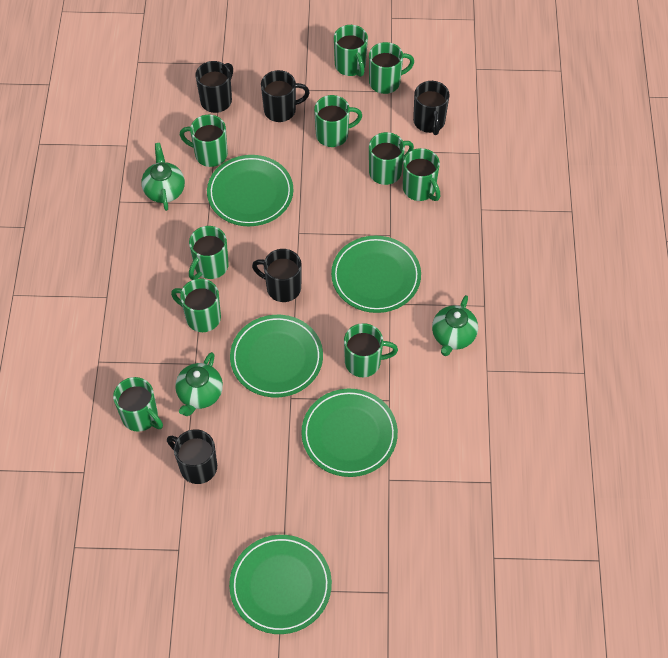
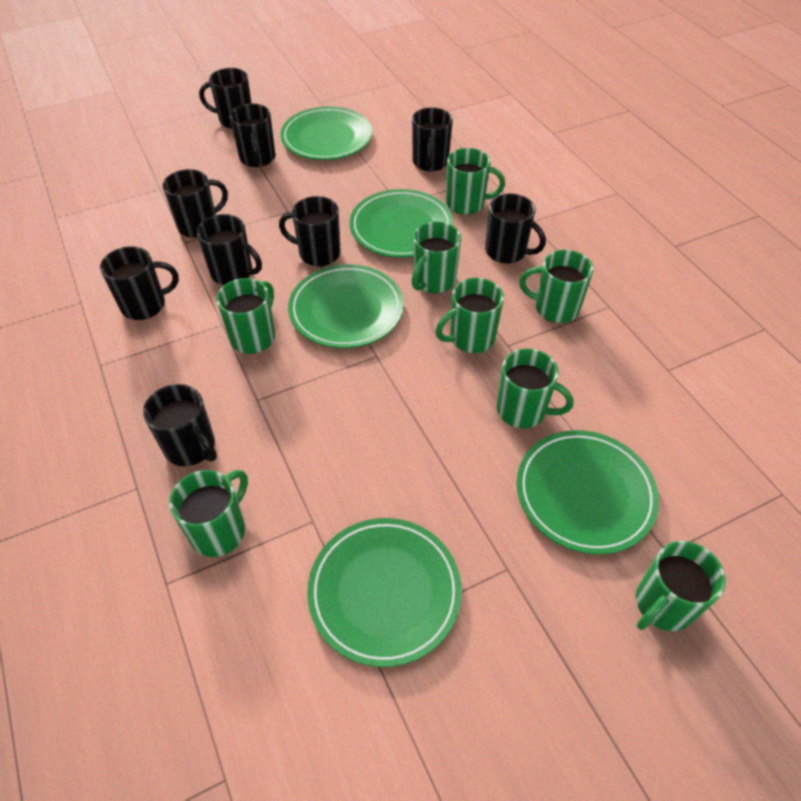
black mug: [167,429,217,484] [195,61,233,113] [252,249,302,302] [261,70,310,122] [413,81,450,135] = 5 -> [100,246,179,320] [143,384,217,466] [163,169,228,238] [197,214,262,285] [199,68,252,129] [230,104,275,167] [279,196,341,267] [412,107,453,171] [485,194,546,264] = 9
green mug: [113,377,163,432] [171,279,221,332] [180,115,228,167] [189,226,229,280] [314,95,362,147] [334,25,368,77] [344,323,398,377] [369,42,414,94] [369,132,414,185] [403,148,440,201] = 10 -> [169,470,248,557] [216,278,275,354] [412,222,461,293] [436,278,504,353] [446,148,505,215] [497,348,574,428] [519,250,594,323] [636,541,726,631] = 8
green teapot: [141,143,185,211] [175,352,223,416] [432,295,478,356] = 3 -> none = 0

